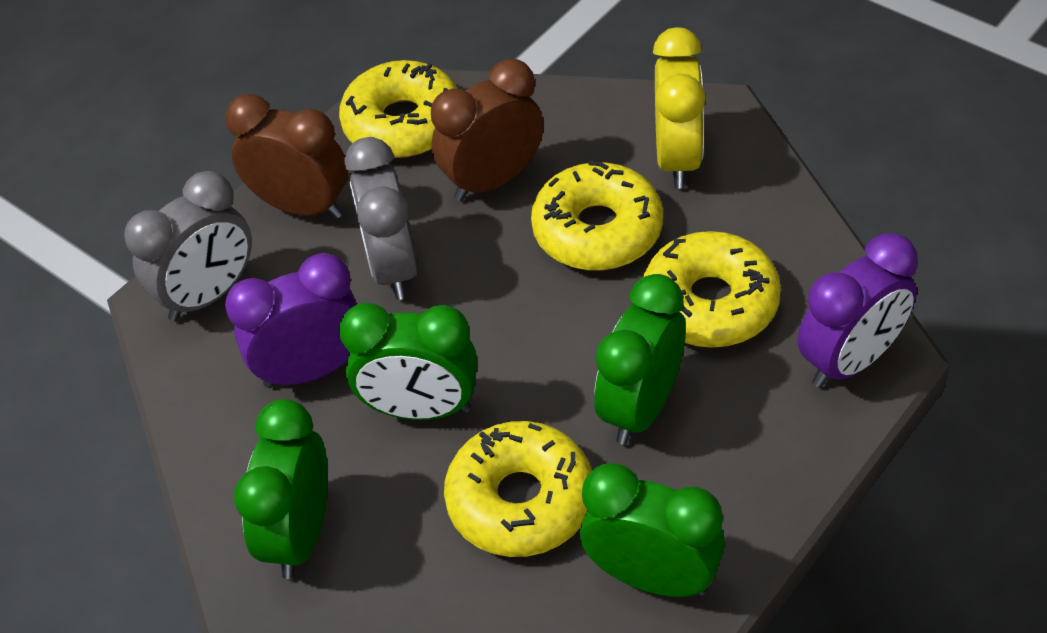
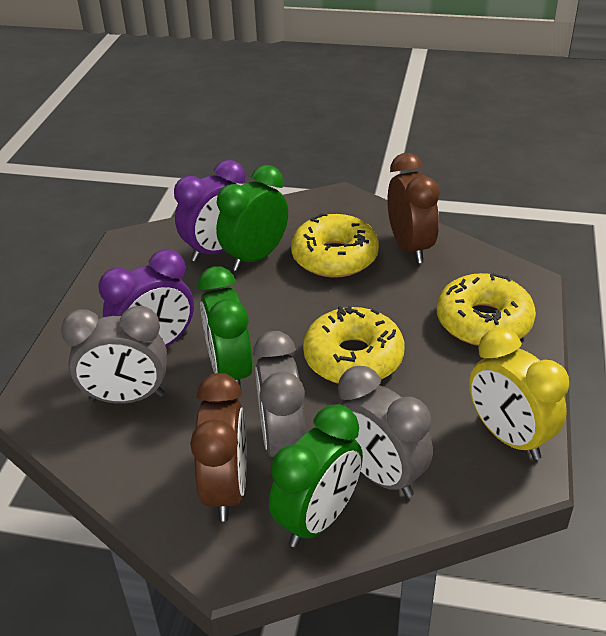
green clock: [234,399,328,579] [339,303,478,420] [580,463,725,597] [594,274,686,445] = 4 -> [198,266,253,393] [216,165,288,271] [269,404,363,547] = 3
grey clock: [124,171,252,321] [345,137,418,300] = 2 -> [61,306,167,404] [253,331,306,457] [338,366,433,498] = 3
yellow donut: [339,60,458,158] [444,421,592,557] [531,161,663,271] [643,231,781,348] = 4 -> [291,213,379,278] [303,306,405,384] [437,273,536,346] = 3

